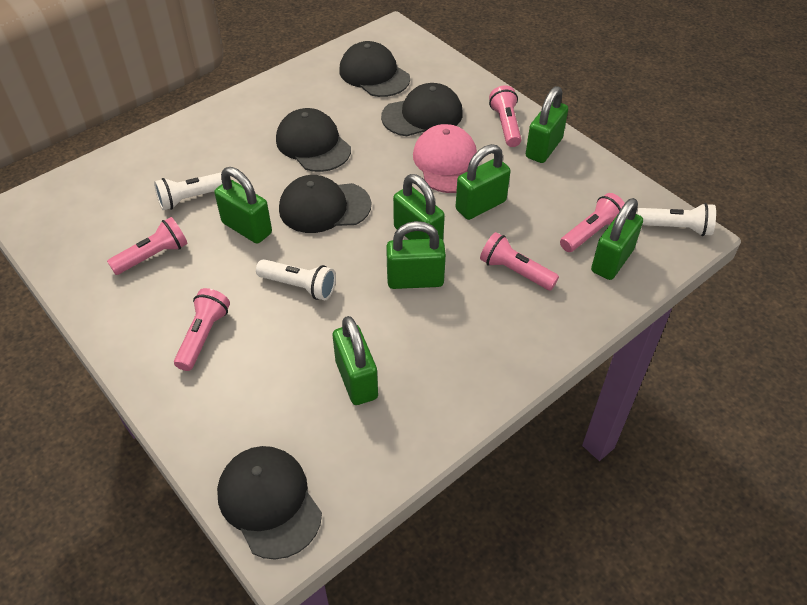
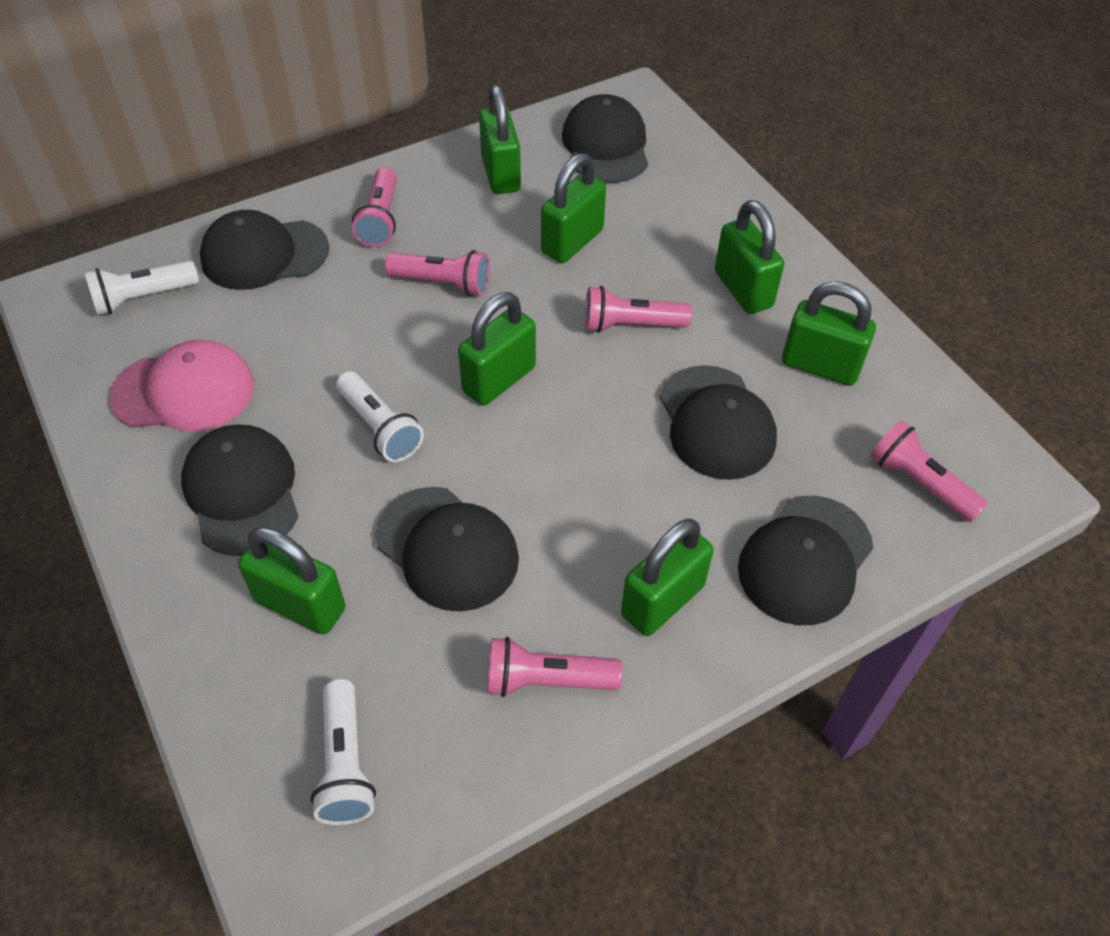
black cap: [217,446,322,560] [276,108,351,172] [279,175,371,233] [339,41,410,97] [381,83,463,136] = 5 -> [181,425,299,556] [200,210,329,290] [375,487,519,611] [562,94,648,183] [660,365,777,480] [738,496,874,625] = 6

